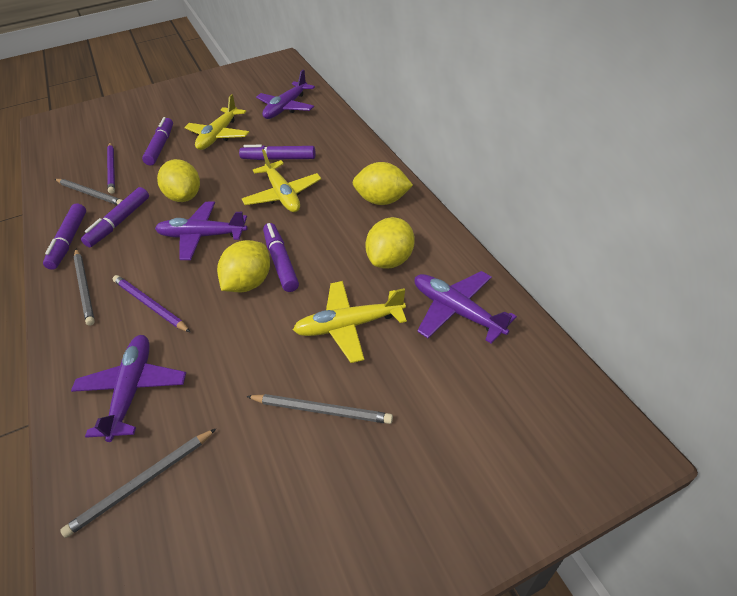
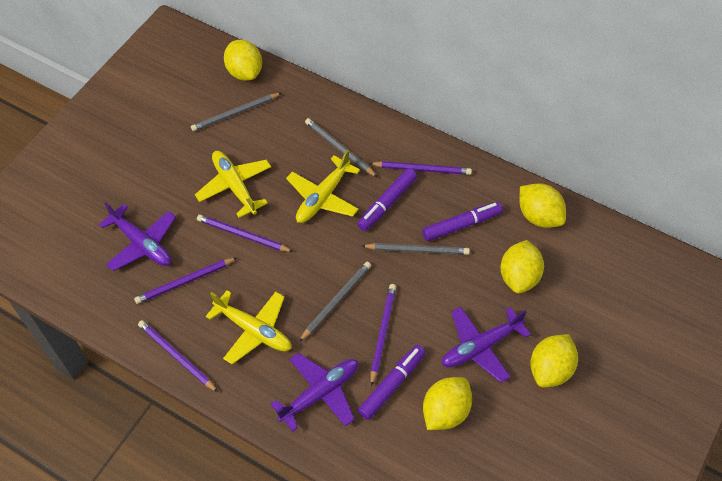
purple marker: [43,203,86,270] [81,187,149,247] [142,117,173,166] [239,145,316,160] [263,223,299,292] = 5 -> [357,168,417,231] [358,345,426,420] [422,202,503,241] = 3
purple pencil: [107,142,115,194] [113,275,190,332] = 2 -> [134,258,237,304] [138,320,218,392] [197,215,293,252] [369,161,472,175] [371,284,396,386] = 5
purple plane: [71,335,186,442] [155,202,248,260] [256,70,315,119] [415,271,517,344] = 4 -> [99,202,176,271] [271,353,358,431] [442,307,531,383] = 3
yellow lemon: [157,159,200,202] [217,240,270,292] [353,162,413,205] [365,217,415,269] = 4 -> [224,40,262,81] [423,377,472,430] [500,240,544,293] [519,183,566,228] [530,334,578,388] = 5

